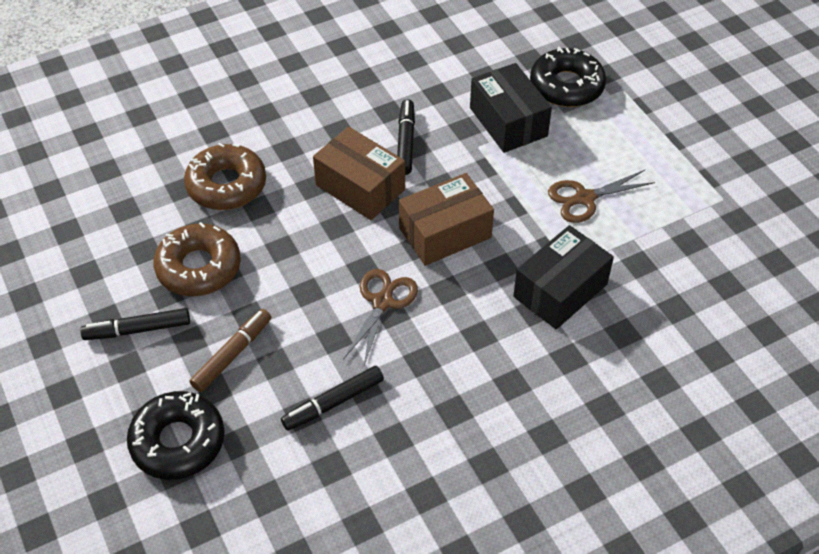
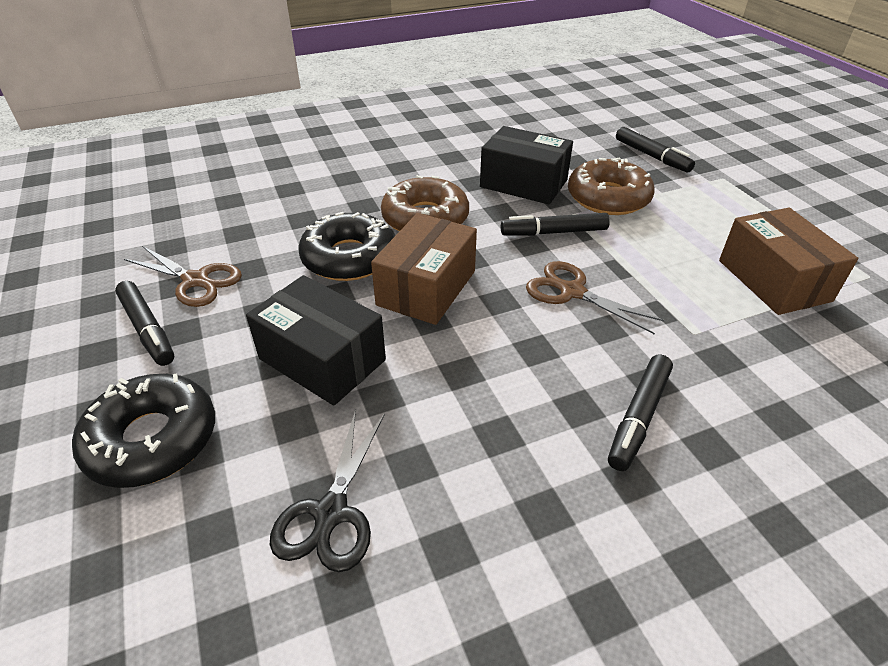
black marker: [80,308,190,340] [281,366,384,431] [397,99,415,175] = 3 -> [115,281,174,366] [501,213,610,236] [608,354,673,471] [616,127,695,172] = 4
black scissors: none = 0 -> [270,409,385,572] = 1
brown marker: [190,309,271,392] = 1 -> none = 0

